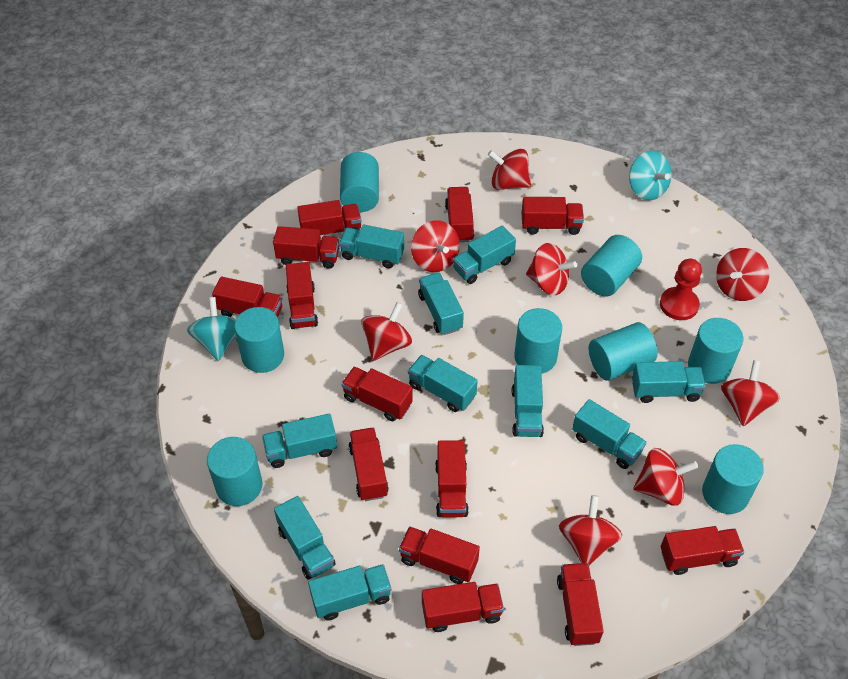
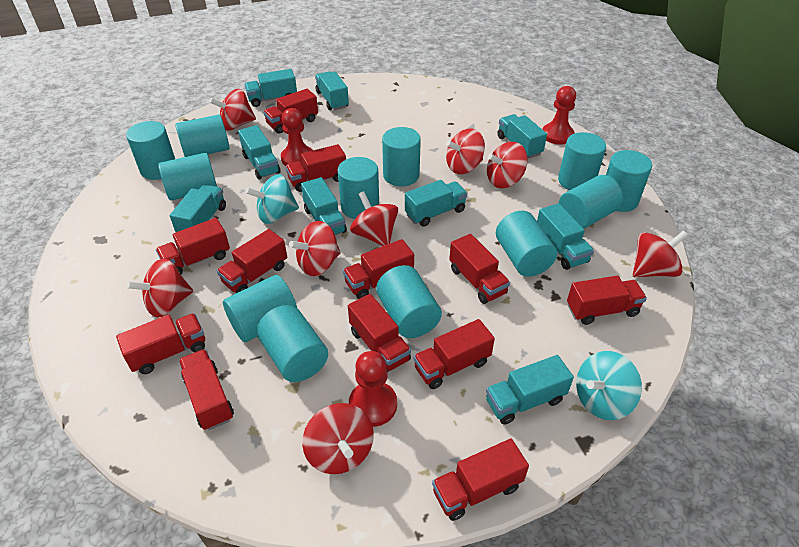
red pawn: [660,259,702,320] = 1 -> [281,108,313,166] [349,351,397,427] [542,86,576,145] = 3
red truck: [212,277,282,317] [273,226,339,269] [286,262,318,329] [297,200,362,235] [342,367,413,421] [349,427,389,501] [399,526,480,584] [422,582,504,632] [435,440,469,518] [445,187,474,242] [521,197,584,235] [557,563,604,646] [661,526,744,575] = 13 -> [116,313,205,374] [156,218,230,275] [179,349,234,430] [217,229,287,293] [263,89,318,134] [286,144,346,192] [343,239,414,299] [348,294,411,372] [414,319,495,389] [432,439,529,521] [449,234,510,304] [567,276,647,325] = 12
turquoise cylinder: [207,437,263,506] [234,307,284,373] [340,152,379,212] [514,308,562,374] [581,235,642,297] [589,322,658,380] [688,318,744,384] [702,444,764,514] = 8 -> [126,121,175,180] [158,153,217,201] [175,115,230,157] [223,275,297,342] [256,305,328,382] [338,157,379,219] [376,265,442,338] [382,127,421,186] [496,211,557,277] [558,132,606,190] [559,175,623,229] [606,150,652,212] = 12
turquoise truck: [262,414,337,468] [274,496,336,580] [308,564,392,620] [339,224,404,268] [408,355,478,412] [418,273,464,335] [453,226,516,284] [511,365,544,437] [572,399,647,469] [632,361,706,403] = 10 -> [170,184,226,232] [238,125,281,180] [245,69,297,107] [301,177,347,235] [315,71,349,110] [405,180,468,227] [486,355,574,425] [497,114,547,158] [537,203,594,270] = 9

